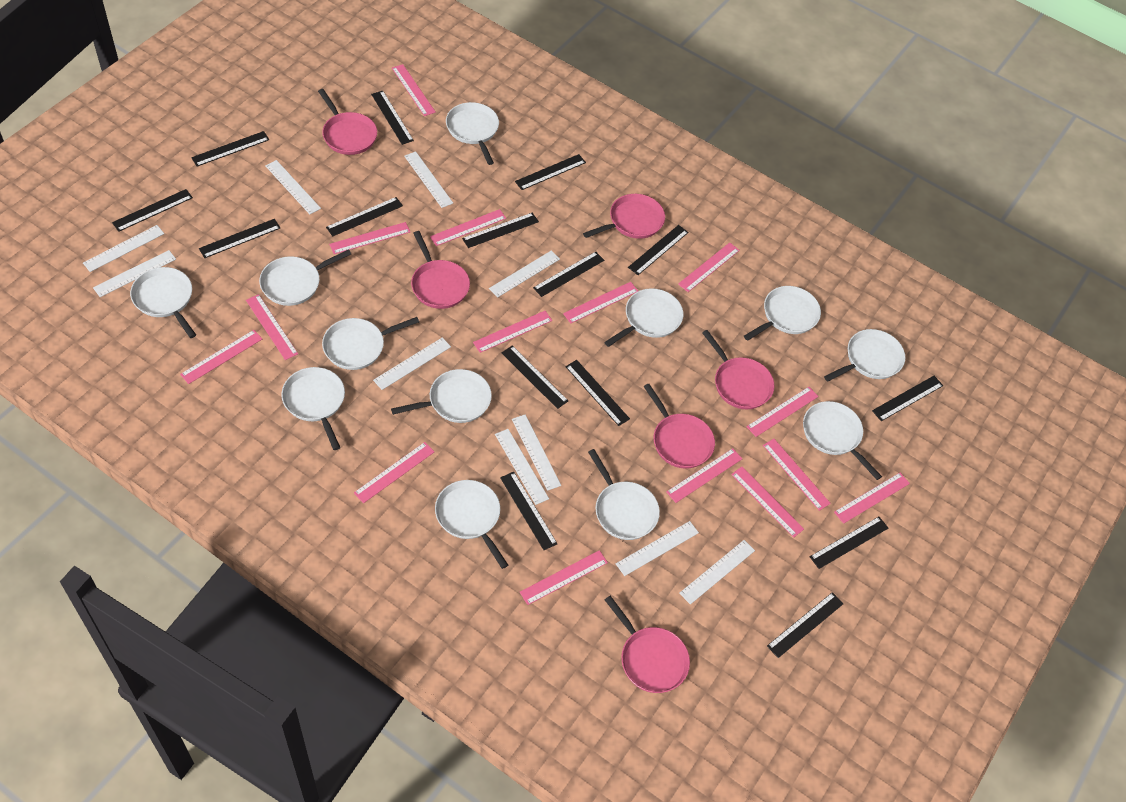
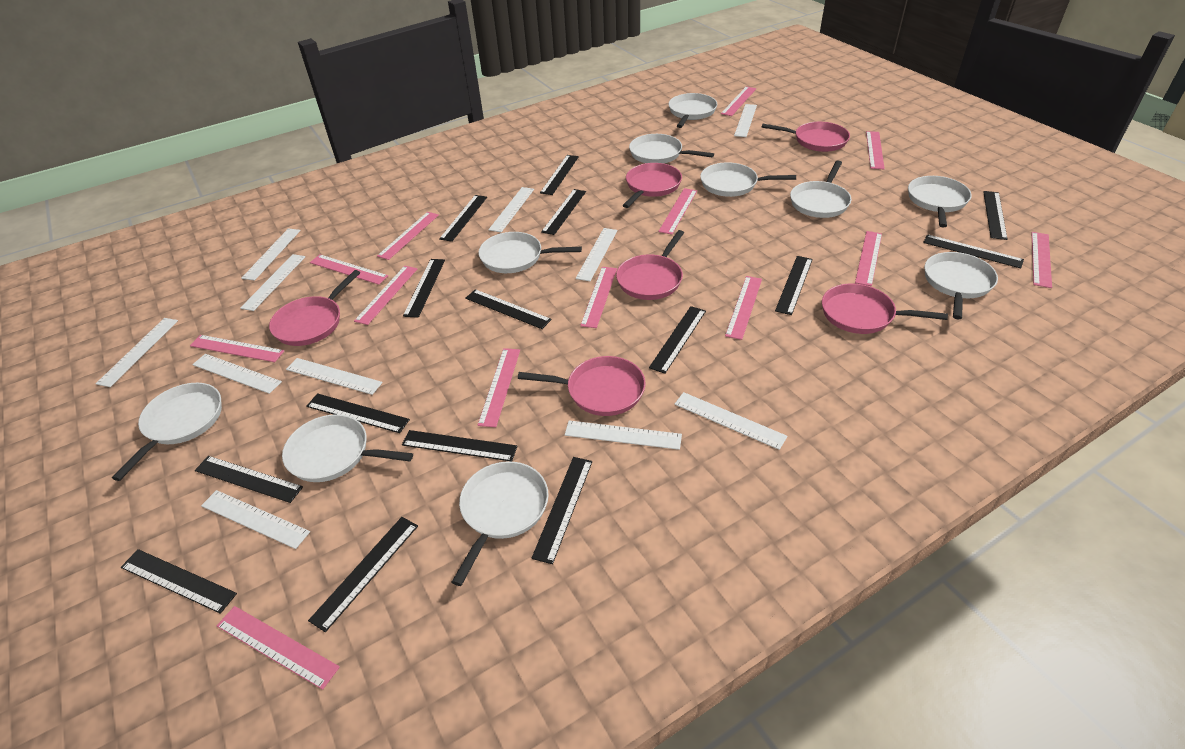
pink ruler: [180,330,262,384] [246,294,298,360] [329,222,411,254] [354,442,434,503] [392,64,436,116] [430,209,506,246] [473,311,552,353] [520,550,608,605] [563,282,638,324] [666,448,742,503] [678,242,740,292] [731,467,804,538] [746,387,819,437] [763,439,831,511] [834,473,910,524] = 15 -> [190,335,284,362] [217,606,340,690] [310,255,388,285] [354,266,418,325] [377,212,439,260] [478,348,520,427] [580,267,617,328] [658,188,697,235] [721,86,756,116] [725,276,762,340] [855,231,882,286] [866,131,885,169] [1031,232,1052,288] = 13
white pan: [130,267,196,338] [259,249,351,306] [281,367,345,450] [322,317,419,370] [391,369,492,423] [435,480,508,569] [446,102,499,165] [588,449,660,540] [604,288,683,347] [744,286,821,341] [803,401,882,480] [824,329,905,382] = 12 -> [112,383,222,481] [282,414,413,482] [452,462,549,586] [479,232,582,273] [629,134,714,164] [669,93,717,128] [700,162,796,197] [790,161,851,218] [908,176,972,228] [925,252,998,319] = 10
white ruler: [83,225,164,272] [93,250,176,297] [265,160,321,214] [373,337,451,390] [404,151,453,208] [489,250,560,298] [495,429,549,505] [512,414,561,491] [616,521,699,576] [679,540,755,605] = 10 -> [96,318,178,387] [192,354,282,394] [201,490,310,549] [240,254,305,311] [241,229,301,281] [286,358,383,395] [488,187,534,232] [565,420,682,450] [576,228,617,281] [675,392,787,450] [734,104,757,137] = 11

